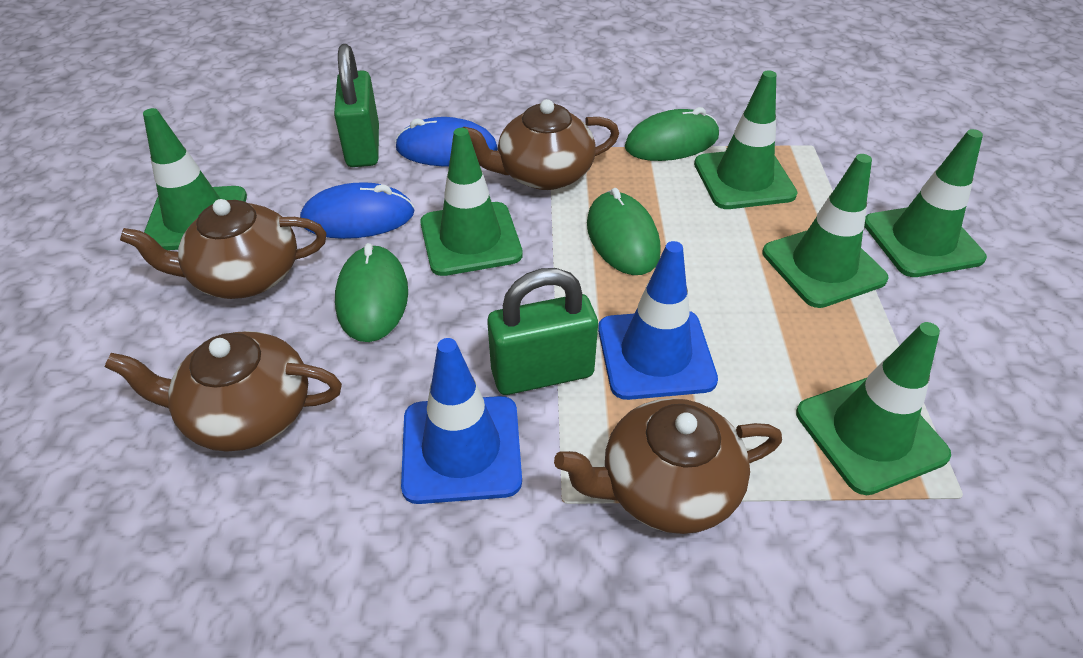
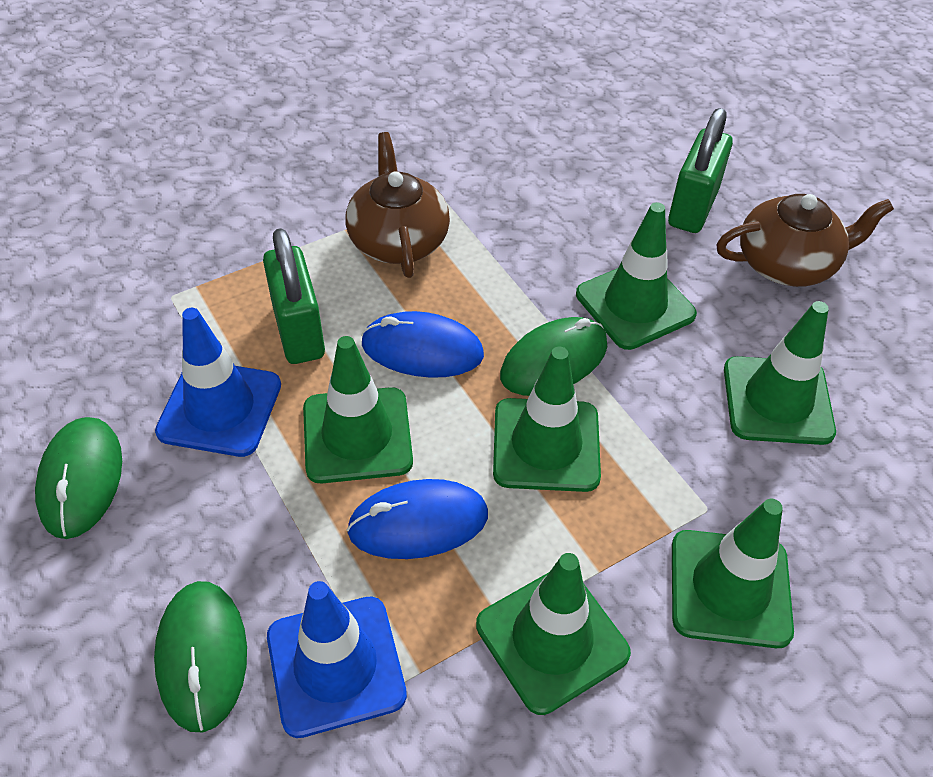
brown teapot: [105,331,342,451] [120,199,326,299] [463,99,619,190] [554,398,782,534] = 4 -> [346,132,450,278] [716,194,894,287] = 2

